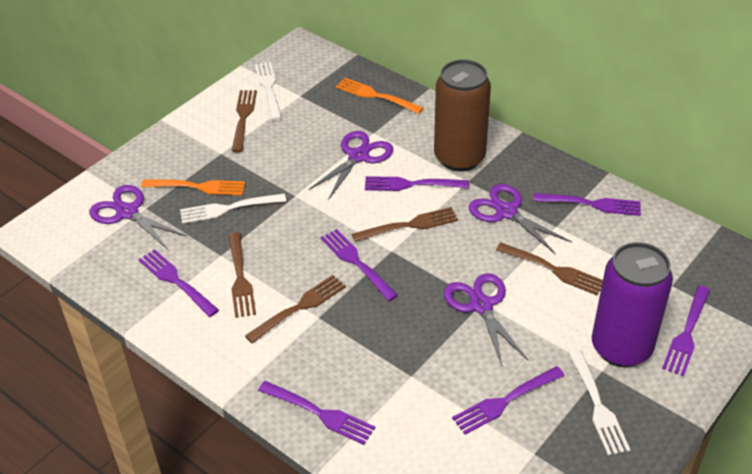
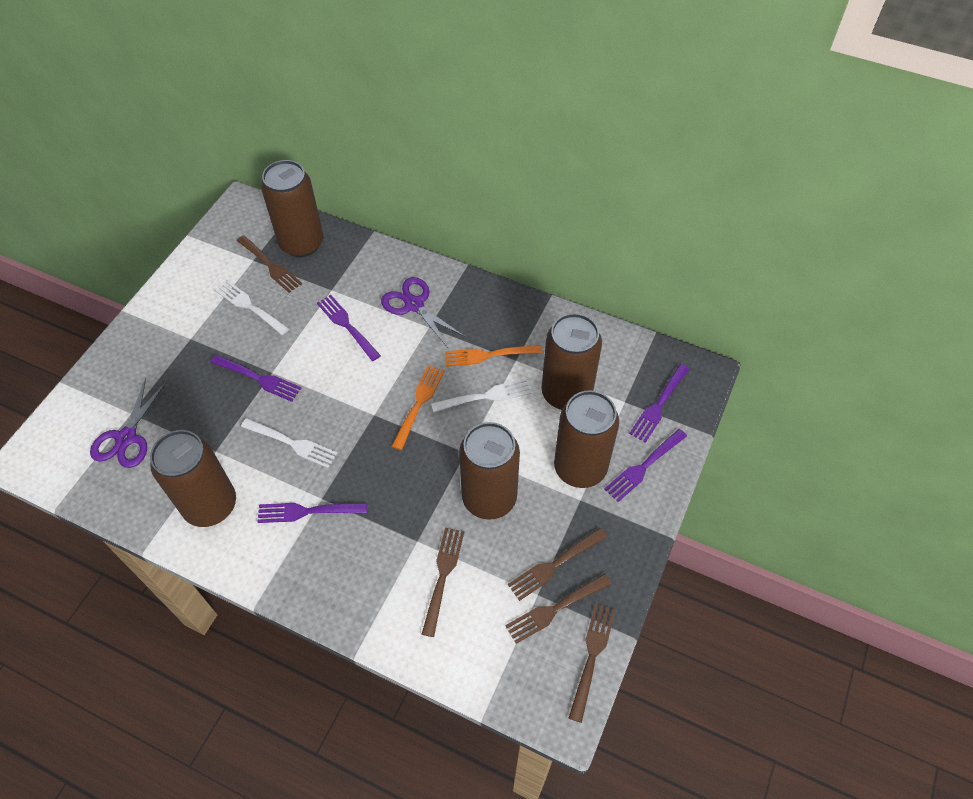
brown can: [434,59,491,172] = 1 -> [150,430,236,527] [261,160,324,257] [459,422,520,520] [541,313,602,410] [554,390,619,488] = 5
purple can: [592,242,673,367] = 1 -> none = 0
purple fork: [138,249,219,317] [258,381,375,445] [321,229,398,301] [365,176,469,191] [452,366,565,435] [533,193,641,216] [662,285,710,376] = 7 -> [211,355,301,402] [258,503,367,523] [317,295,381,361] [604,429,687,502] [629,364,689,443] = 5
purple scissors: [89,185,187,250] [308,131,393,200] [444,273,528,366] [469,184,572,255] = 4 -> [90,378,167,468] [381,277,465,348] = 2

